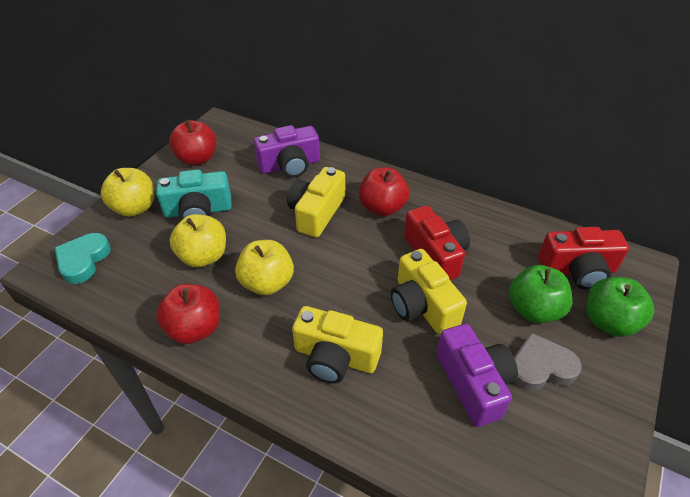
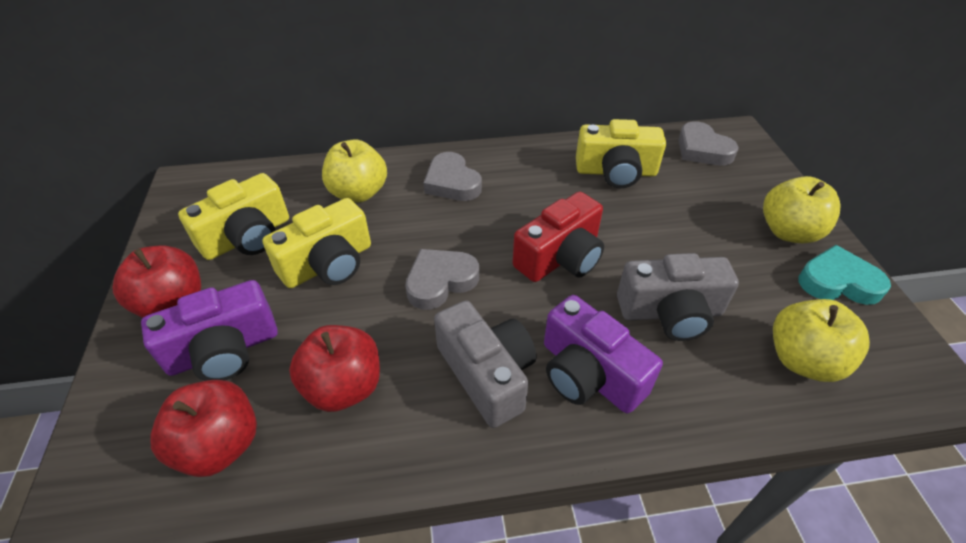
green apple: [509,265,572,323] [587,277,654,337] = 2 -> none = 0
grey camera: none = 0 -> [434,301,536,428] [617,253,739,341] = 2
grey heart: [513,333,582,391] = 1 -> [405,249,479,310] [423,152,482,201] [678,121,739,165] = 3
red camera: [404,206,470,280] [538,227,629,289] = 2 -> [513,192,604,282] = 1
turquoise camera: [156,169,232,220] = 1 -> none = 0

